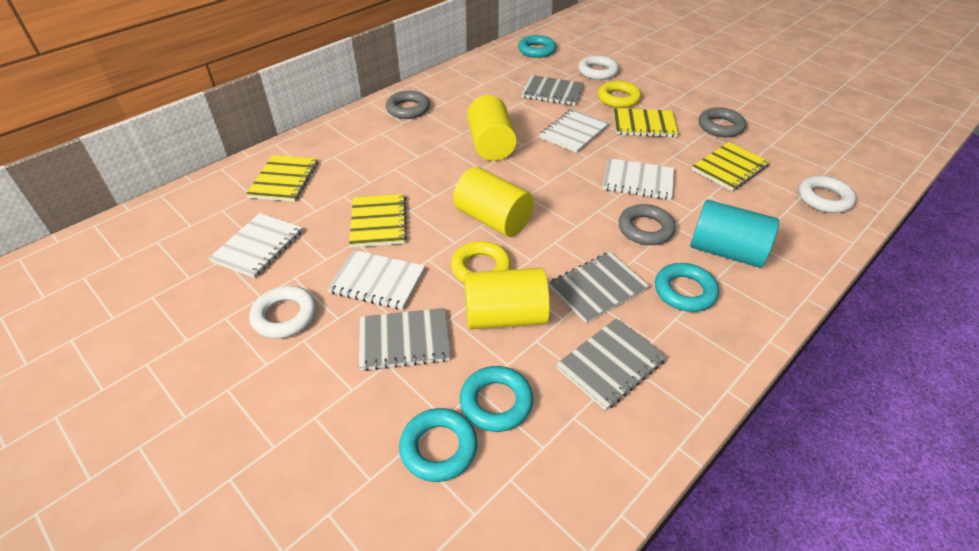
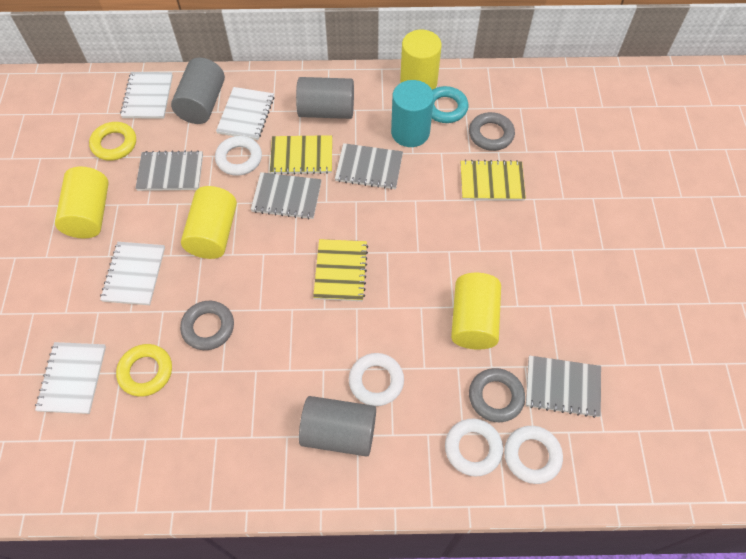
grey cylinder: none = 0 -> [171,58,225,124] [296,77,354,119] [299,396,376,456] = 3
turquoise ring: [399,408,478,482] [460,366,533,432] [518,35,556,58] [655,263,719,312] = 4 -> [432,86,468,123] = 1
white ring: [249,286,316,339] [578,55,619,80] [798,175,856,213] = 3 -> [215,136,262,176] [349,353,404,406] [445,419,503,476] [504,426,563,484] = 4
yellow cylinder: [453,167,534,237] [464,268,550,329] [467,95,517,161] = 3 -> [55,166,109,238] [181,186,237,259] [400,30,442,90] [451,273,501,350] = 4
yellow notebook: [246,155,318,202] [349,194,407,248] [613,108,678,137] [692,142,770,191] = 4 -> [270,135,332,175] [313,239,368,301] [460,160,526,201] = 3

